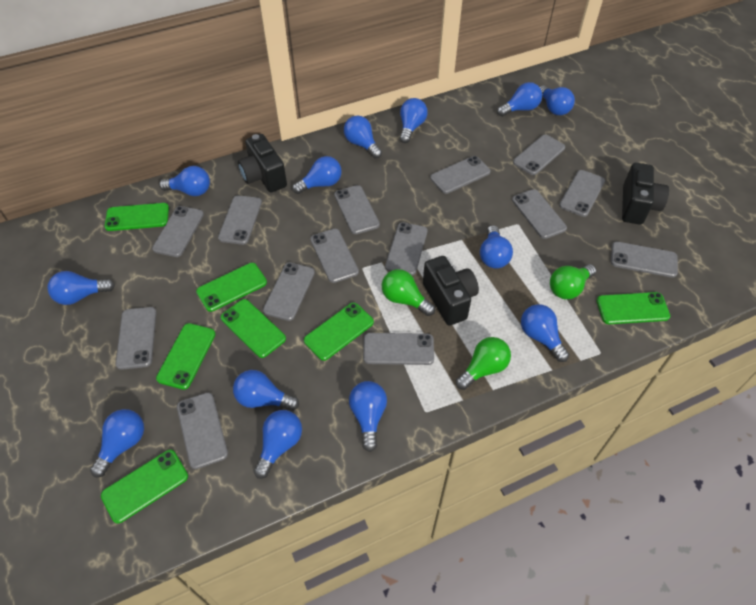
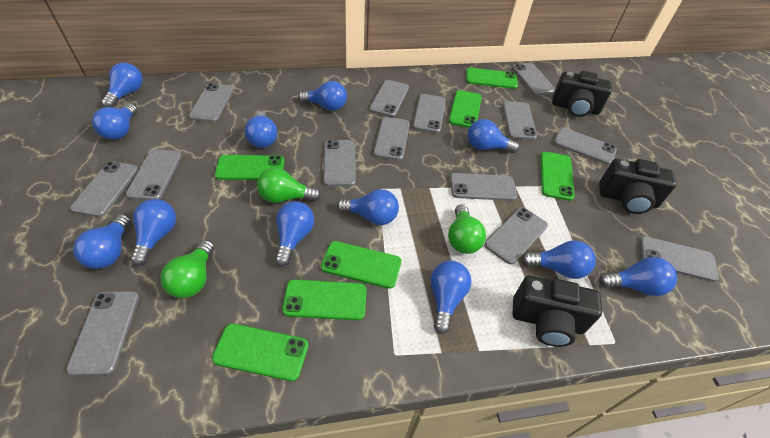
blue light bulb: [48,271,115,305] [90,409,144,478] [159,166,210,196] [233,370,299,411] [253,410,302,479] [292,156,342,194] [344,116,382,159] [349,381,387,452] [400,98,428,143] [480,225,513,268] [497,82,542,117] [521,304,569,362] [540,86,575,115] = 13 -> [73,214,131,269] [92,104,137,140] [101,62,143,108] [130,199,176,266] [245,112,277,148] [275,201,314,266] [298,81,347,111] [337,189,399,225] [431,261,472,334] [468,119,519,153] [522,240,596,279] [599,257,677,296] = 12

